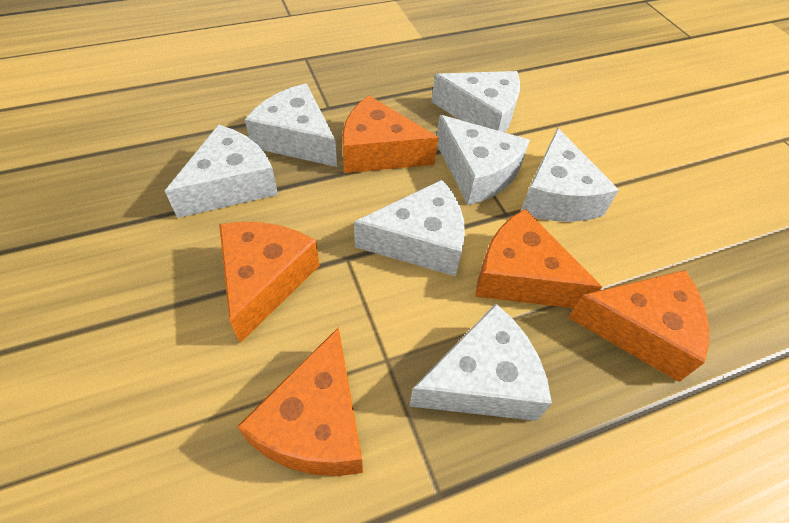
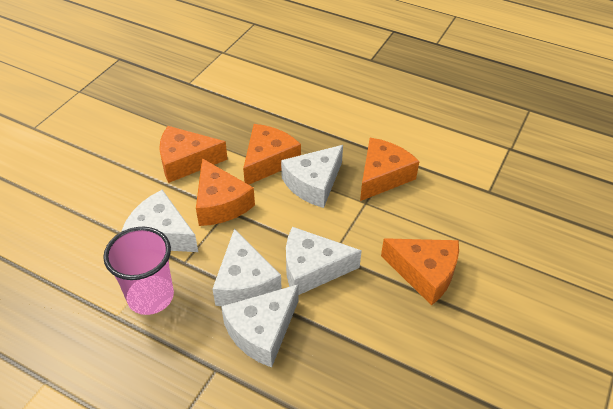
pink cup: none = 0 -> [103,227,174,315] = 1
white cheese: [165,124,278,218] [245,84,337,167] [354,180,465,276] [409,304,552,421] [432,71,520,132] [437,115,530,205] [521,128,619,222] = 7 -> [121,190,198,252] [213,229,282,306] [221,284,299,368] [281,145,343,208] [286,227,362,295] = 5

